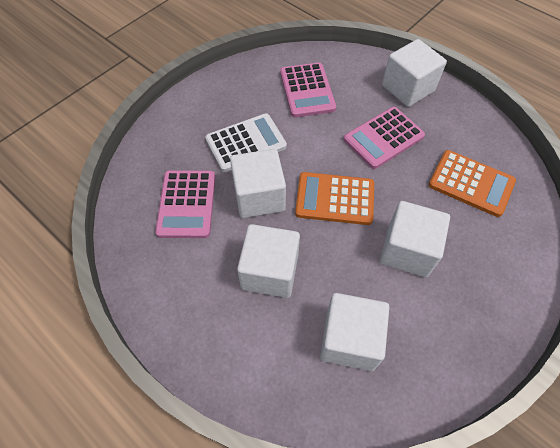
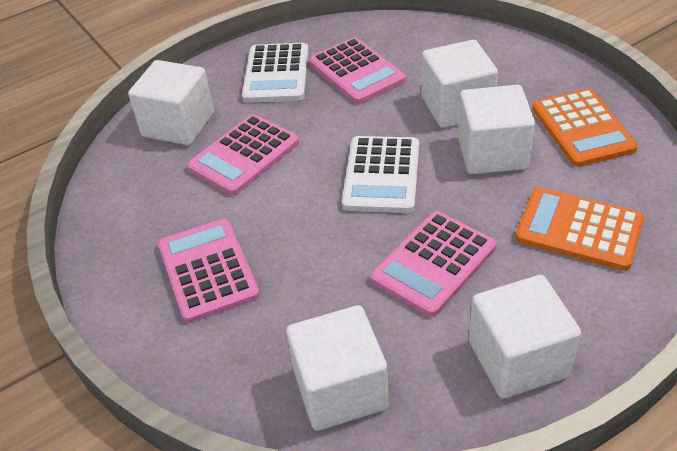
pink calculator: [155,170,215,238] [280,62,336,118] [344,107,425,169] = 3 -> [158,219,260,323] [187,114,299,196] [309,37,406,104] [371,211,496,317] = 4
white calculator: [205,113,287,172] = 1 -> [242,43,309,103] [342,136,419,213] = 2

